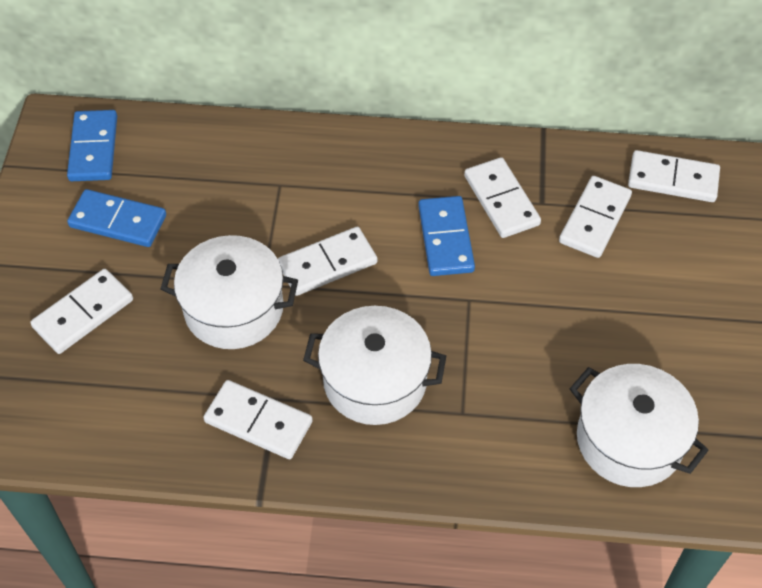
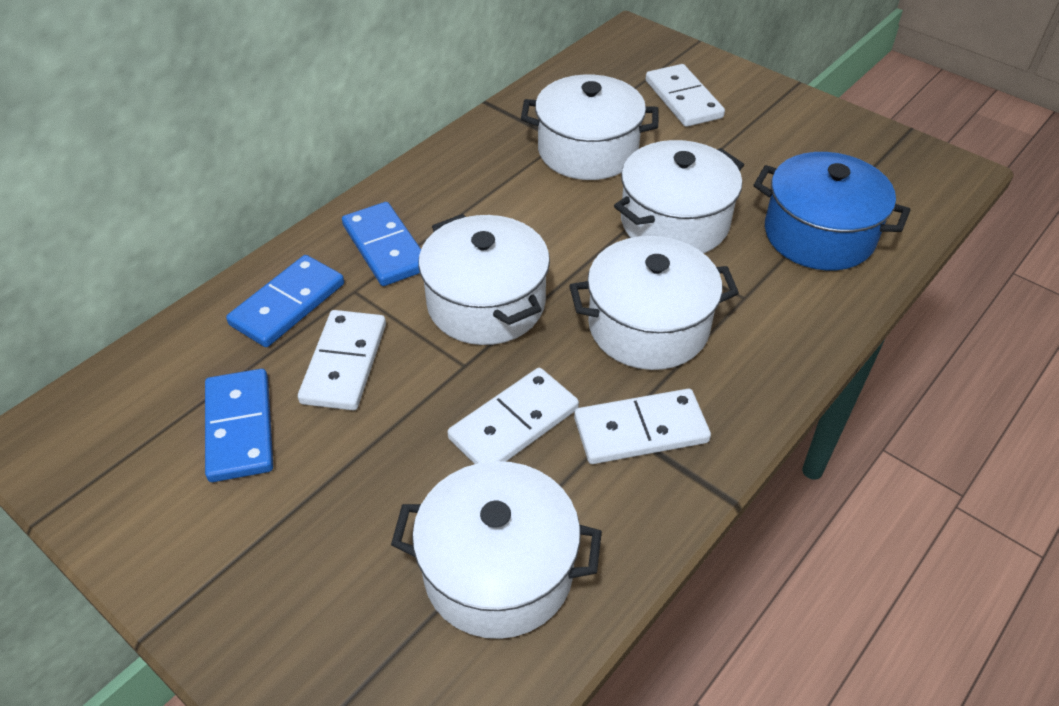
blue pot: none = 0 -> [754,152,910,270] = 1
white domino: [30,269,133,354] [203,380,313,459] [278,227,377,296] [464,157,541,238] [559,176,632,258] [628,150,720,202] = 6 -> [298,310,386,410] [448,368,579,464] [574,389,711,464] [646,64,725,127] = 4
white pot: [160,235,298,349] [303,306,446,425] [570,364,709,487] = 3 -> [391,461,602,639] [418,214,550,345] [521,75,659,180] [569,236,739,370] [614,140,744,253] = 5

